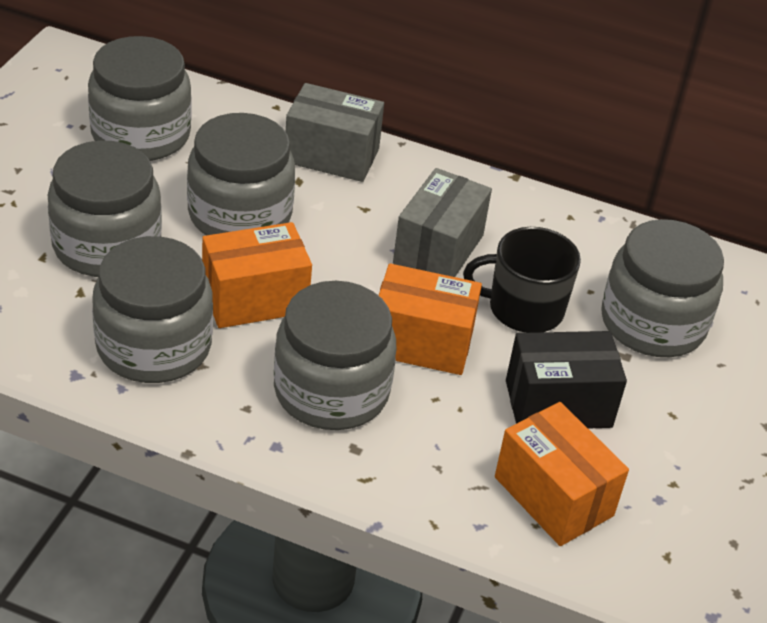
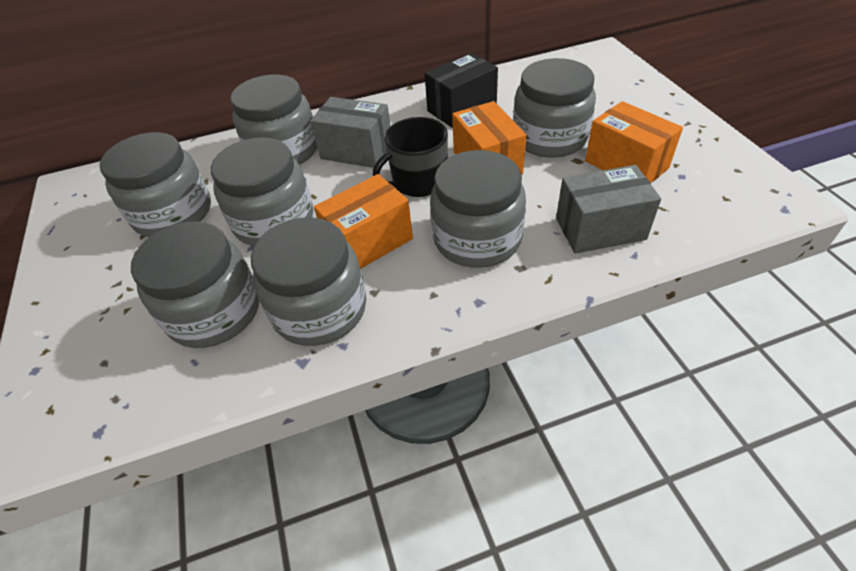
grey jar: [48,141,162,277] [88,36,192,161] [92,236,213,383] [187,113,295,235] [274,281,396,430] [601,219,724,357] = 6 -> [99,132,211,237] [131,221,259,348] [211,137,313,246] [230,75,317,165] [251,217,366,346] [430,150,526,268] [513,58,596,158] = 7

